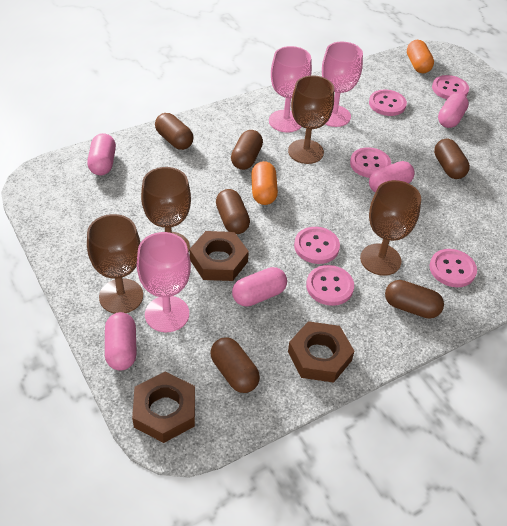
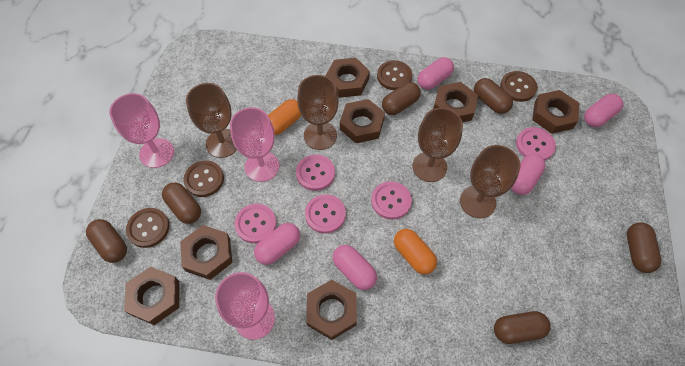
brown button: none = 0 -> [126,208,170,248] [183,160,224,197] [377,60,412,90] [500,71,537,102] = 4
brown nut: [132,371,195,443] [190,231,249,281] [288,321,354,383] = 3 -> [124,267,179,325] [180,225,232,280] [306,280,357,340] [325,58,370,98] [340,99,385,143] [433,82,478,122] [532,90,580,134] = 7
pink button: [294,227,340,264] [306,265,354,306] [350,147,391,178] [369,90,407,116] [429,249,477,287] [432,75,469,99] = 6 -> [234,204,276,243] [296,154,335,191] [305,194,346,233] [371,181,412,220] [516,127,556,161] = 5

